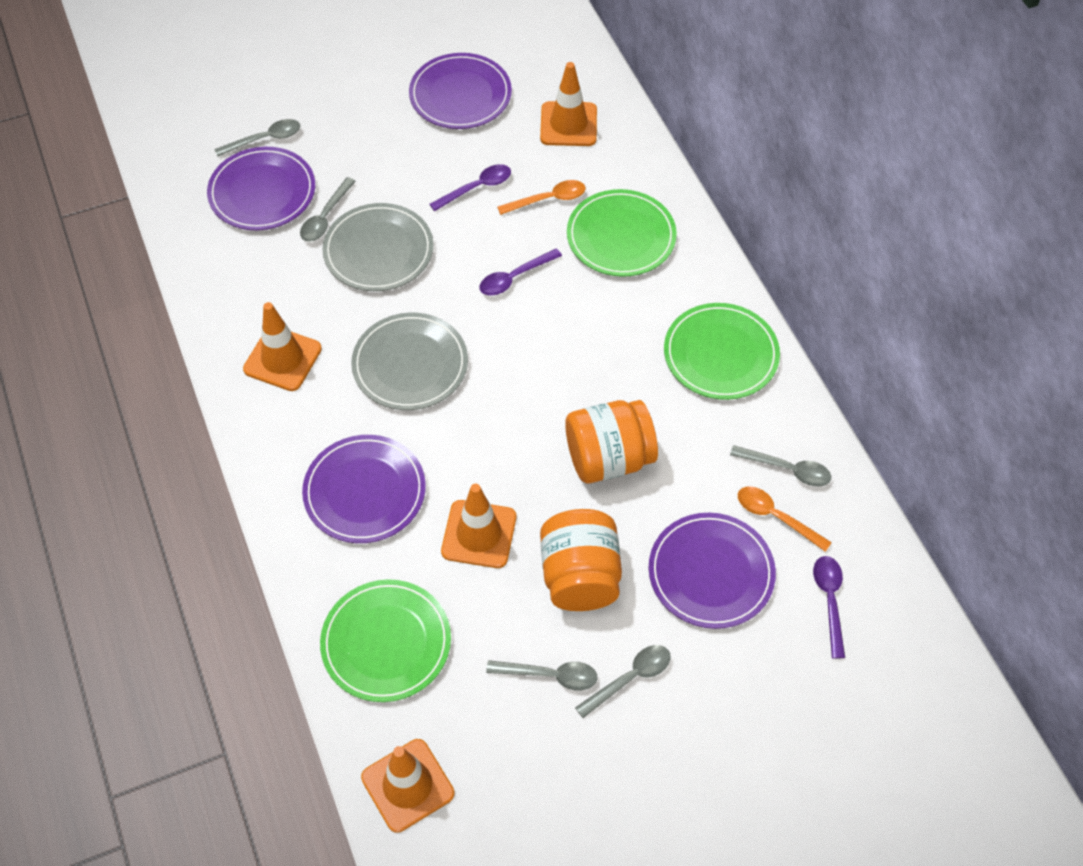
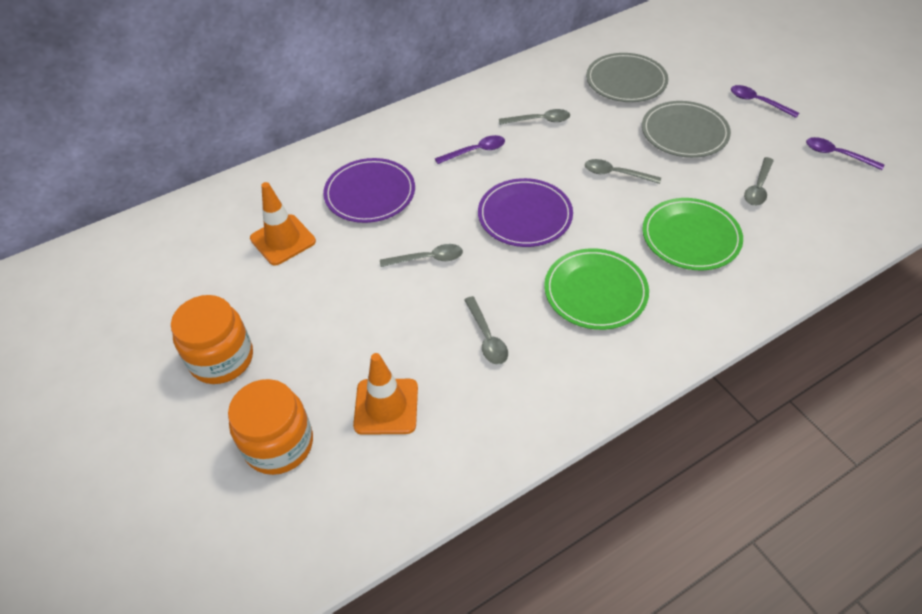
green plate: [320,579,451,702] [567,189,677,277] [664,303,780,400] = 3 -> [544,248,649,330] [642,198,743,270] = 2
orange spoon: [497,180,586,215] [738,487,832,552] = 2 -> none = 0
orange traffic cone: [243,302,322,391] [361,739,454,833] [441,484,516,568] [540,62,597,146] = 4 -> [250,182,316,266] [353,353,418,435] = 2
purple plate: [207,147,315,230] [302,435,426,543] [409,53,512,129] [649,513,776,629] = 4 -> [323,158,415,223] [478,178,573,247] = 2

